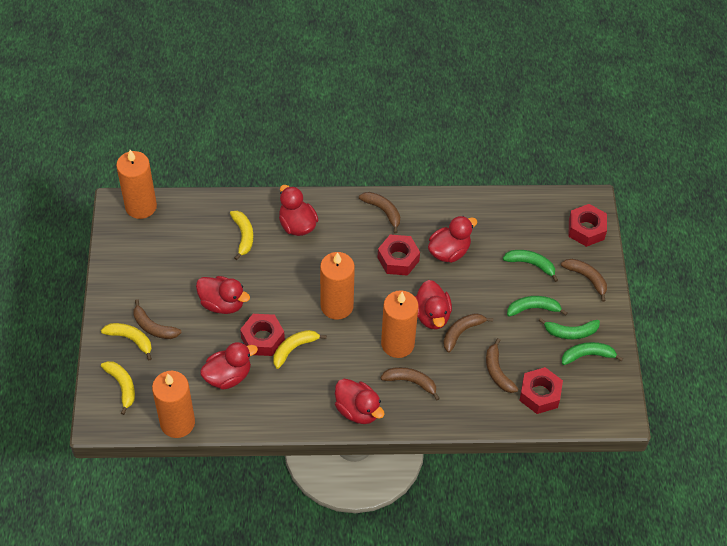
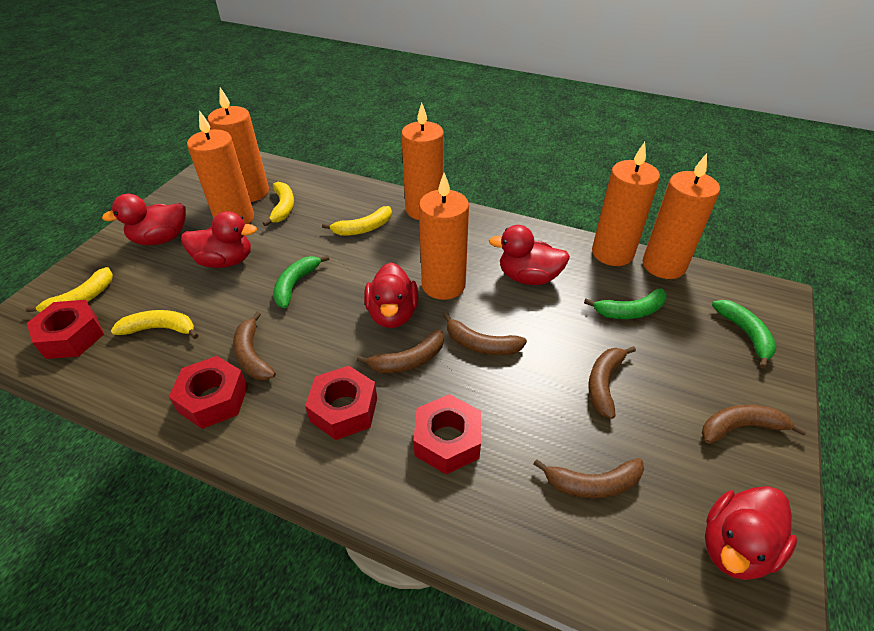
green banana: [503,250,558,282] [507,296,567,316] [539,318,600,339] [562,342,623,365] = 4 -> [273,255,330,308] [584,289,667,319] [712,300,777,369] = 3
orange candle: [116,150,157,219] [152,371,195,438] [320,252,355,320] [381,290,419,358] = 4 -> [187,110,254,224] [208,87,269,202] [401,103,444,220] [419,173,469,300] [592,142,660,266] [643,153,720,279] = 6
red duck: [196,276,250,314] [200,342,258,390] [279,185,318,236] [335,378,385,424] [414,280,452,329] [428,216,478,263] = 6 -> [102,194,186,245] [181,211,257,268] [364,262,419,328] [489,225,570,285] [705,486,797,580] = 5

